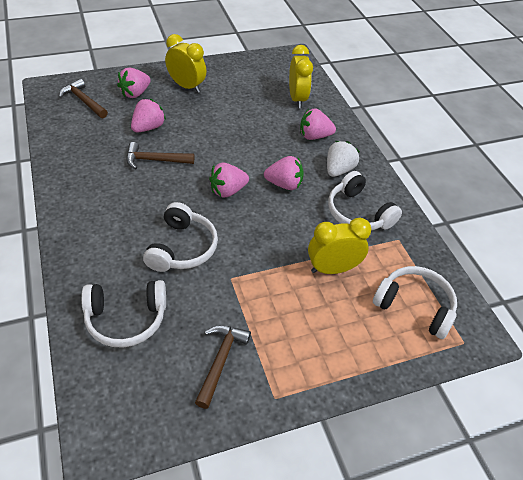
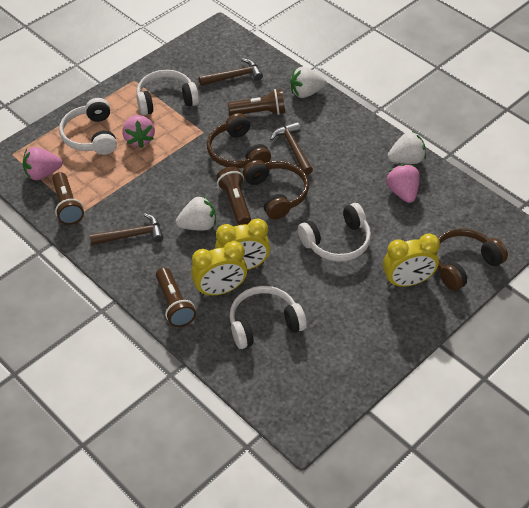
brown flashlight: none = 0 -> [52,172,84,225] [156,268,196,327] [216,167,251,225] [228,89,285,116] = 4
brown headphones: none = 0 -> [207,113,271,168] [243,160,309,220] [436,228,508,291] = 3
pink strawberry: [117,68,151,98] [131,99,166,132] [209,162,249,198] [264,156,304,190] [300,108,336,140] = 5 -> [23,147,62,180] [122,115,155,148] [386,164,420,203] = 3
white strawberry: [327,141,360,177] = 1 -> [176,195,216,231] [290,67,326,98] [388,131,426,164] = 3

